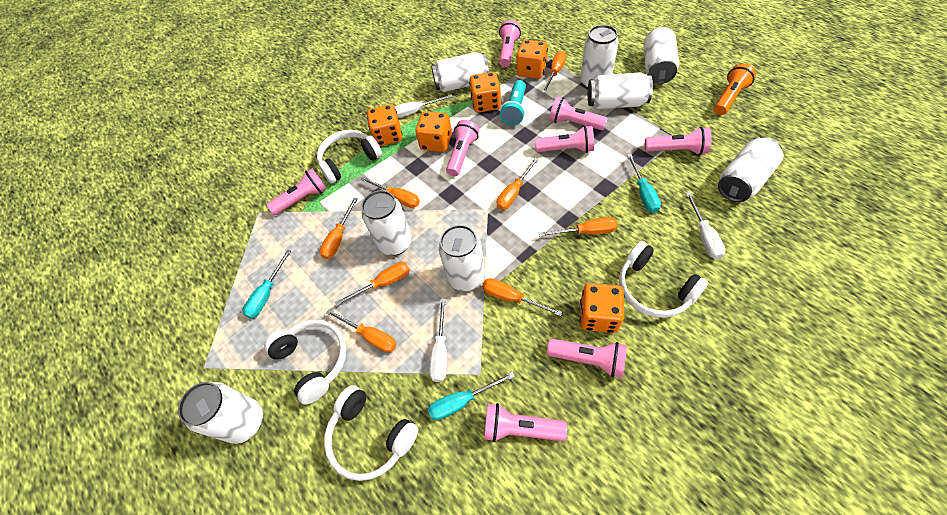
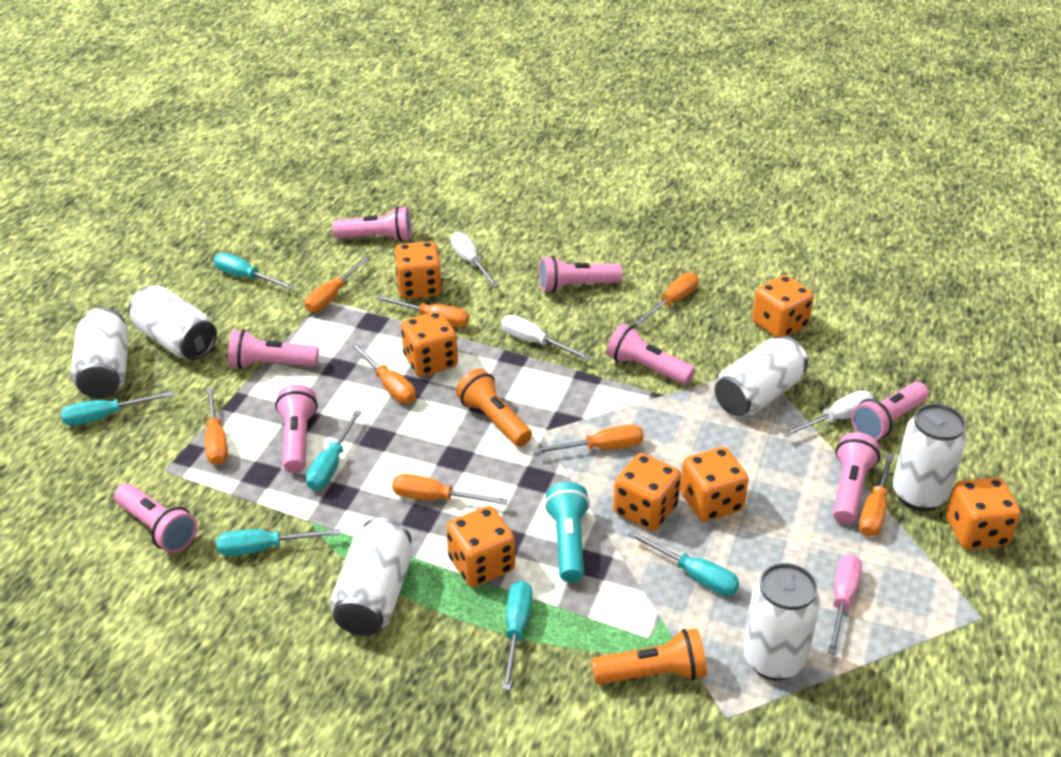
orange dice: [367,104,403,146] [415,111,452,152] [469,72,501,113] [516,40,548,79] [580,283,624,333] = 5 -> [394,242,442,299] [401,311,458,376] [446,506,515,587] [613,453,681,531] [680,447,748,522] [752,275,814,338] [946,477,1021,549] = 7
orange flashlight: [714,64,756,115] = 1 -> [456,369,532,447] [591,629,707,684] = 2
pink screwdriver: none = 0 -> [828,554,862,655] = 1
turquoise screwdriver: [242,250,291,318] [428,372,515,420] [627,154,661,213] = 3 -> [61,391,174,426] [214,253,294,290] [216,528,340,556] [306,410,362,490] [502,581,532,691] [628,531,740,596] = 6
white can: [178,382,263,444] [361,190,412,256] [431,52,489,92] [439,225,485,291] [580,25,619,89] [588,72,653,109] [644,27,679,84] [718,137,783,202] = 8 -> [70,308,129,398] [129,285,217,360] [330,518,412,636] [715,336,808,417] [743,563,820,680] [892,404,967,511] = 6
white headphones: [264,320,347,405] [317,130,382,184] [324,385,418,481] [619,241,709,318] = 4 -> none = 0

